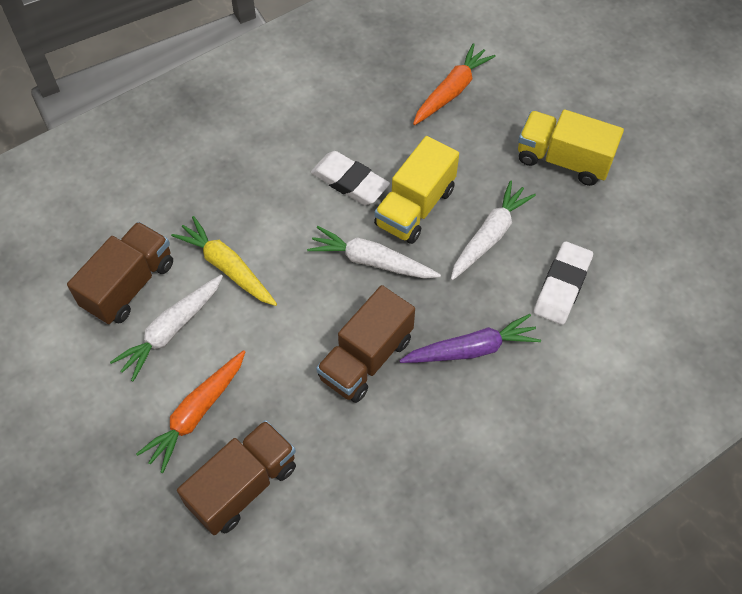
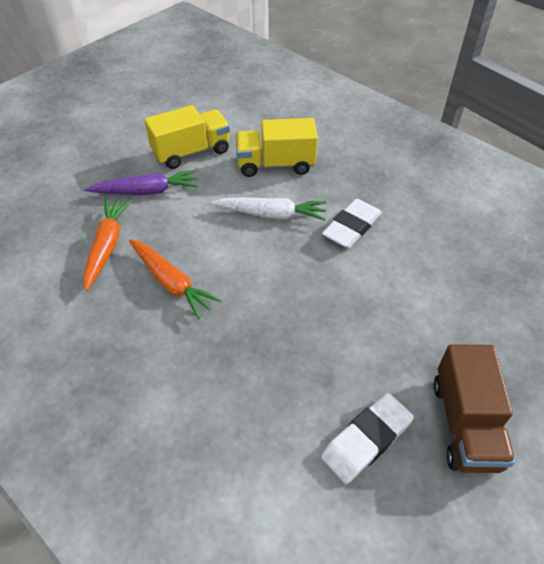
brown truck: [67,222,173,324] [177,420,296,535] [316,285,415,403] = 3 -> [433,344,515,473] = 1
white carrot: [110,275,223,382] [307,226,441,279] [451,180,536,280] = 3 -> [211,197,327,221] = 1
yellow carrot: [171,216,277,306] = 1 -> none = 0

